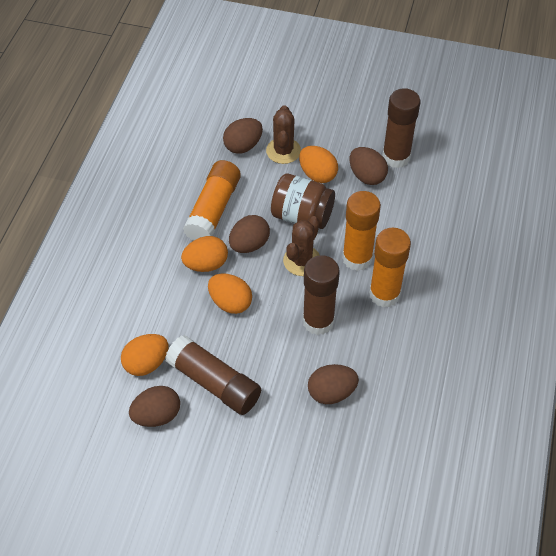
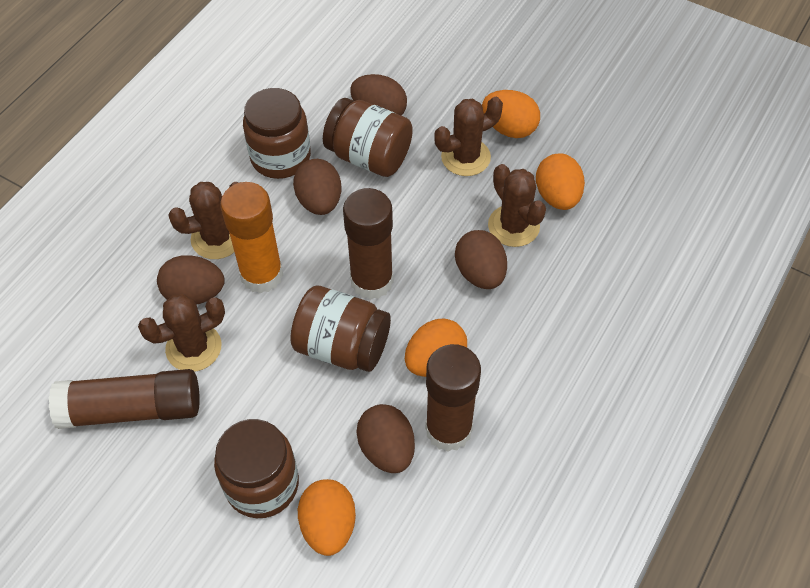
brown cactus: [266,105,301,164] [283,216,320,276] = 2 -> [138,294,225,372] [168,182,239,259] [434,97,503,176] [488,164,546,247] = 4
brown jar: [271,173,335,229] = 1 -> [214,419,299,518] [243,88,311,179] [290,286,391,372] [323,98,413,177] = 4
orange glue stick: [183,160,241,240] [342,191,381,271] [369,228,411,307] = 3 -> [220,182,283,294] = 1

